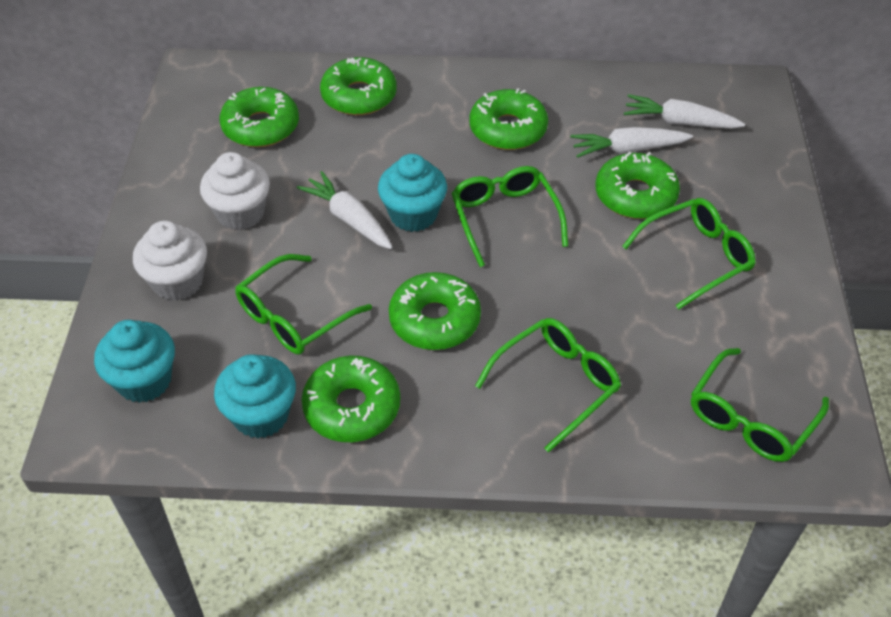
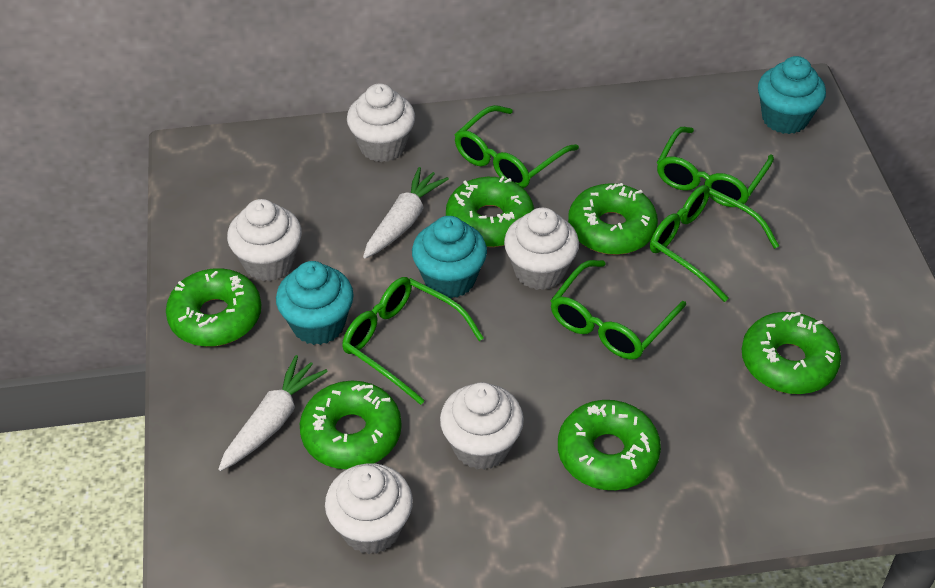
white carrot: [297,171,393,249] [570,127,693,158] [624,94,745,129] = 3 -> [218,355,328,471] [363,167,449,258] = 2
white cupcake: [133,221,207,301] [200,152,270,230] = 2 -> [227,199,302,281] [325,463,413,554] [347,84,415,162] [440,382,524,470] [504,208,579,290] = 5

